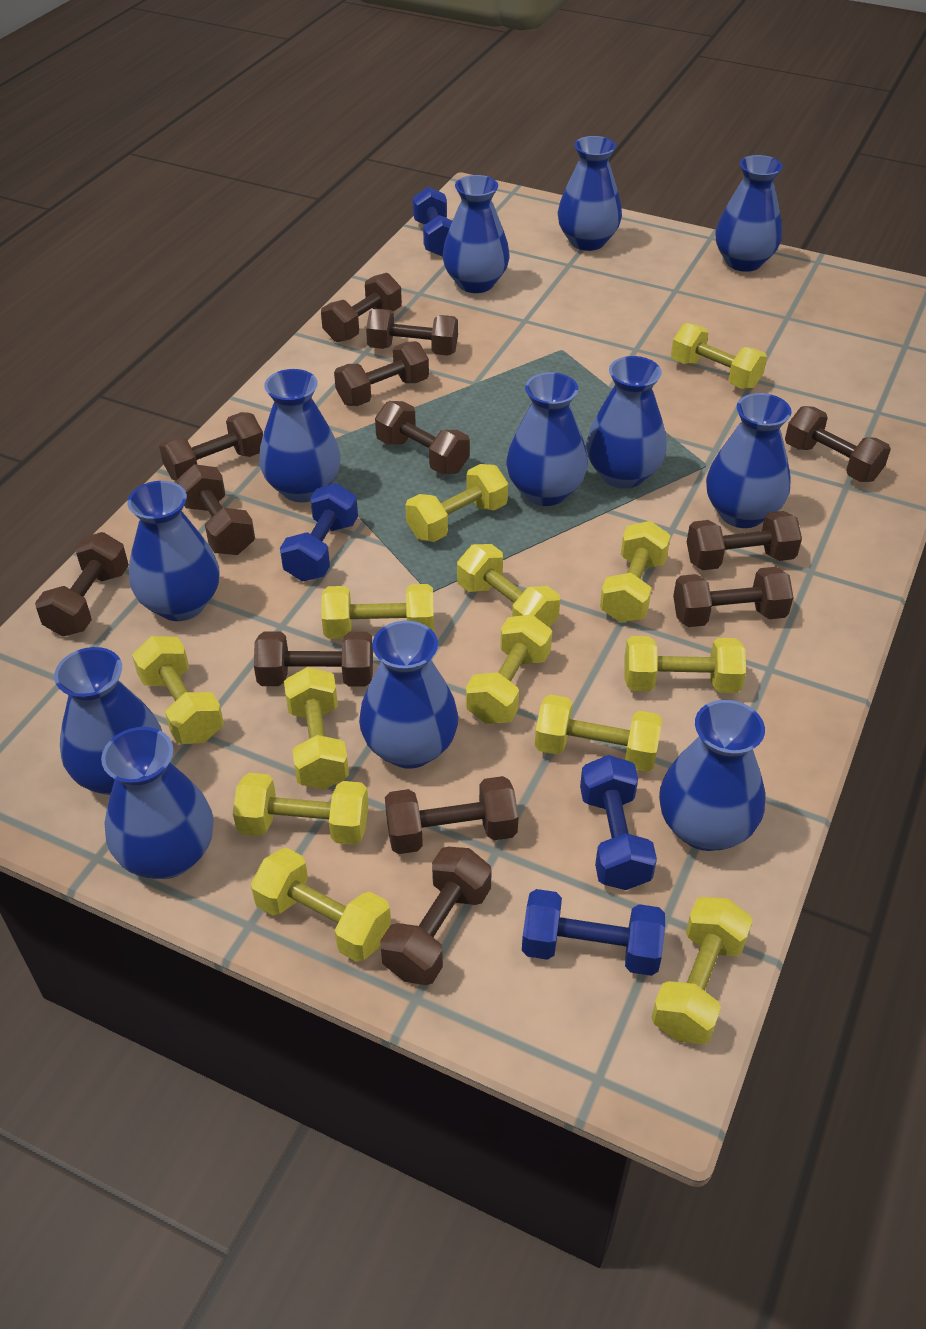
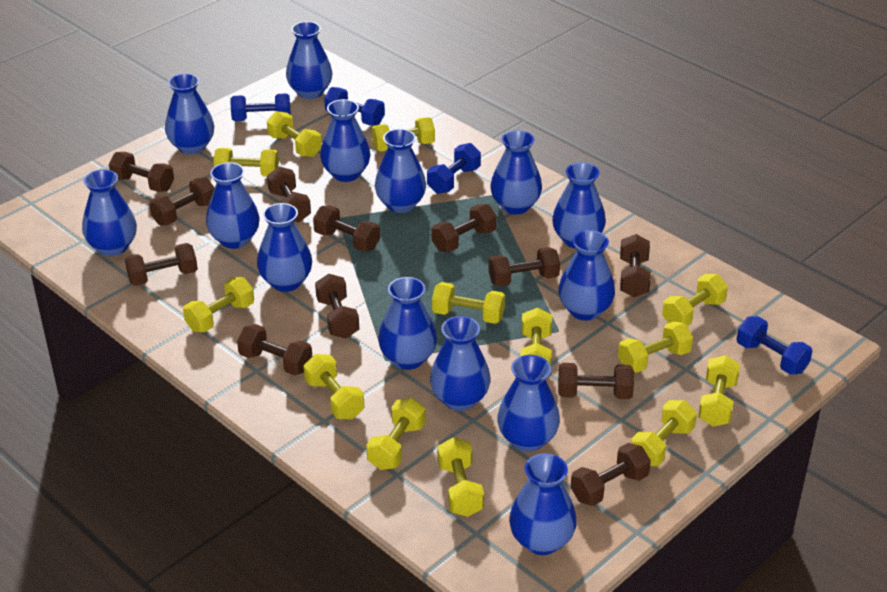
blue vase: [54,647,162,795] [101,727,214,879] [127,481,219,621] [259,369,341,502] [359,621,458,769] [443,175,510,293] [506,372,588,506] [558,136,622,251] [586,356,667,489] [659,700,765,851] [706,393,792,528] [715,155,783,272] = 12 -> [82,170,137,256] [165,73,214,154] [206,162,260,249] [257,203,312,292] [286,21,333,99] [320,99,370,182] [375,129,426,213] [378,277,437,370] [430,316,491,411] [490,130,542,215] [497,355,560,452] [509,453,577,555] [552,162,606,248] [558,230,615,321] = 14
brown dumbbell: [35,532,129,637] [159,412,263,481] [176,464,255,555] [254,631,373,686] [321,273,402,342] [334,341,429,406] [366,309,458,356] [375,401,470,474] [380,847,492,985] [385,776,518,854] [673,567,793,627] [687,511,802,570] [785,406,891,482] = 13 -> [109,152,174,192] [125,243,198,286] [149,177,214,225] [237,324,312,375] [267,166,311,222] [313,206,380,252] [315,274,359,338] [431,204,497,252] [488,247,560,287] [558,363,634,399] [571,443,651,506] [620,234,651,297] = 12

